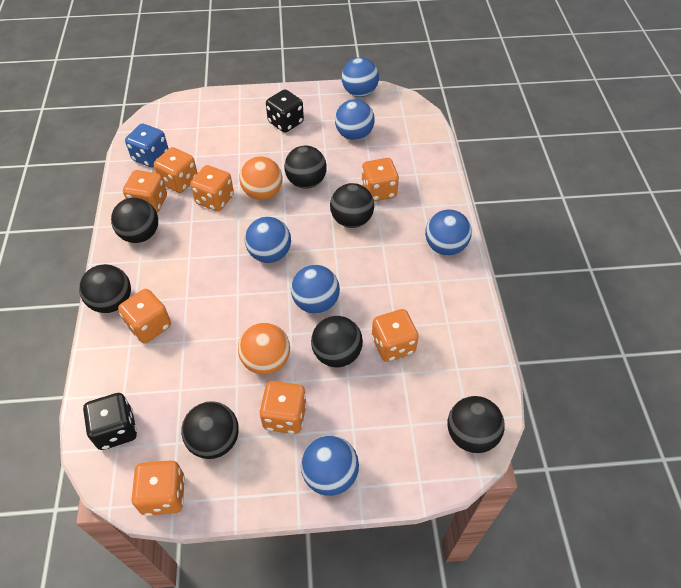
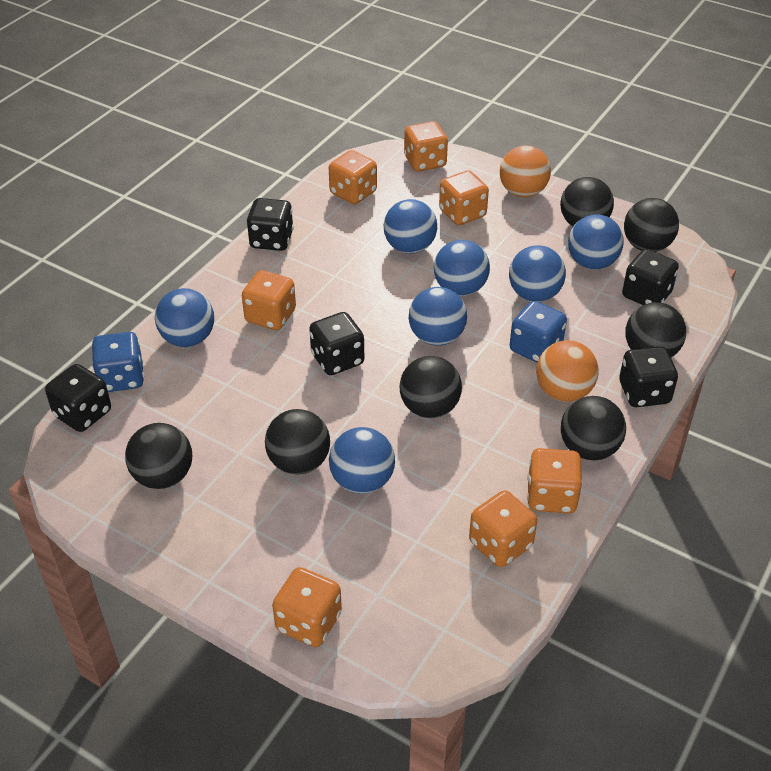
black dice: [83,393,137,450] [266,89,304,133] = 2 -> [45,364,111,432] [246,198,294,251] [309,312,364,375] [619,347,678,407] [622,249,679,305] = 5
blue ball: [245,217,291,263] [291,265,340,314] [301,436,359,496] [335,99,375,140] [342,57,379,97] [425,210,472,255] = 6 -> [155,288,214,347] [329,427,395,494] [384,199,437,254] [409,287,467,346] [434,240,490,296] [509,245,566,302] [568,214,624,270] = 7
blue dice: [125,124,169,168] = 1 -> [92,332,144,392] [510,301,567,363] = 2
orange dice: [118,289,171,343] [123,170,167,213] [132,460,185,516] [154,147,198,193] [190,165,234,211] [259,381,307,434] [361,158,399,201] [372,309,419,362] = 8 -> [242,270,296,330] [272,567,342,647] [329,150,377,204] [404,121,448,172] [439,170,489,225] [469,490,537,567] [527,448,582,514] = 7

